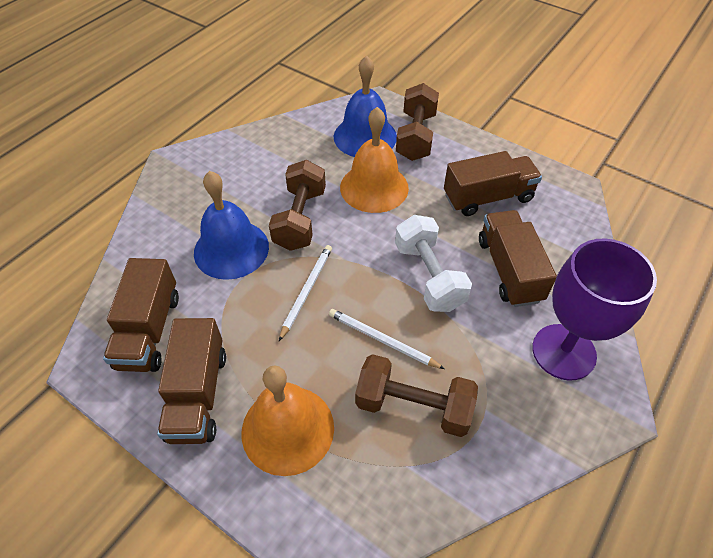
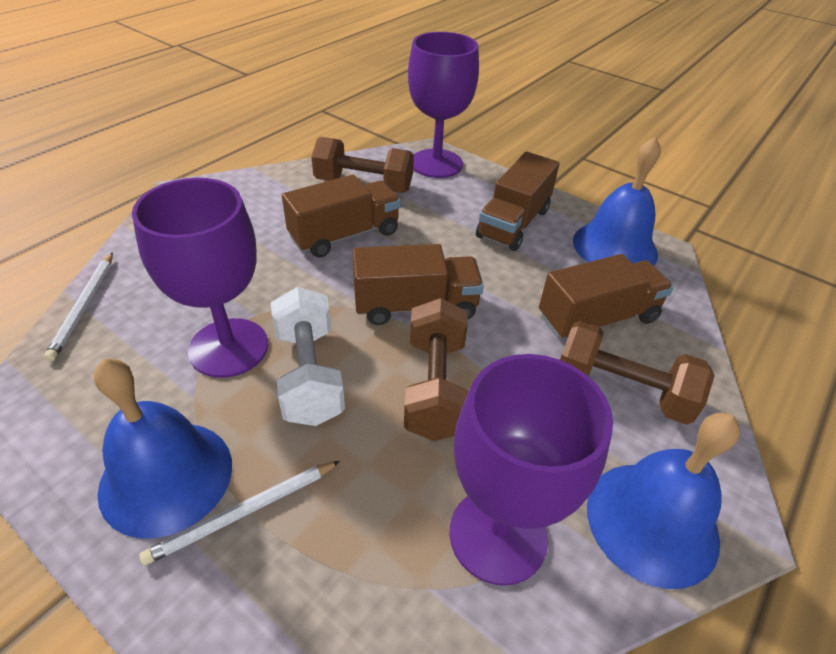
blue bell: [194,171,269,280] [334,55,397,157] = 2 -> [94,359,232,538] [573,136,661,266] [587,413,740,589] = 3
orange bell: [242,365,334,476] [340,107,409,213] = 2 -> none = 0
purple goblet: [532,239,657,381] = 1 -> [132,178,268,378] [408,32,479,178] [449,354,613,586] = 3

